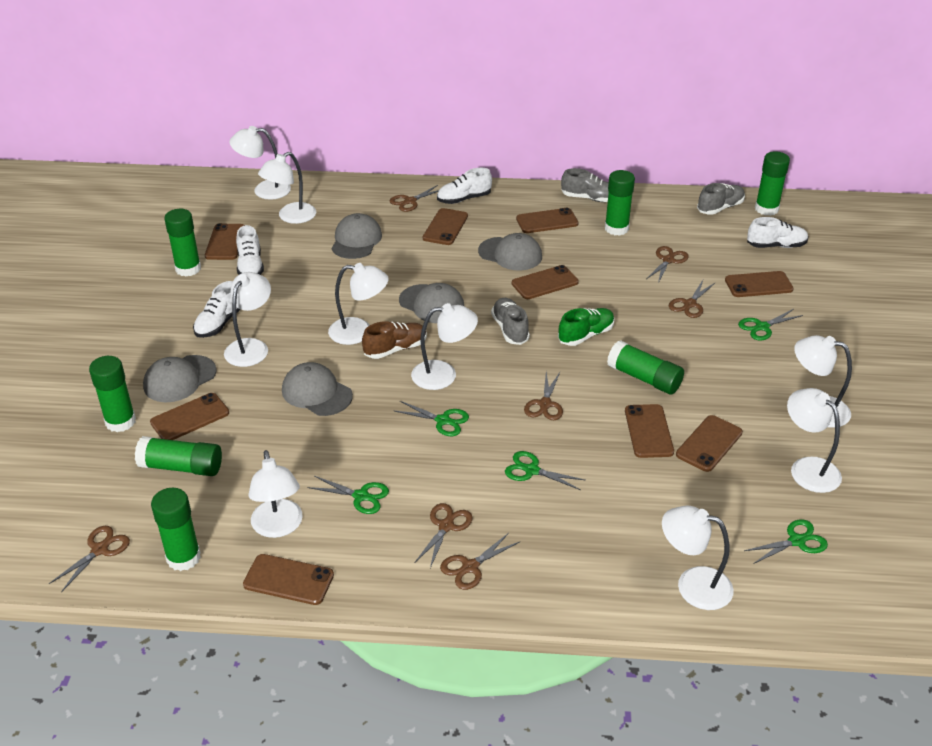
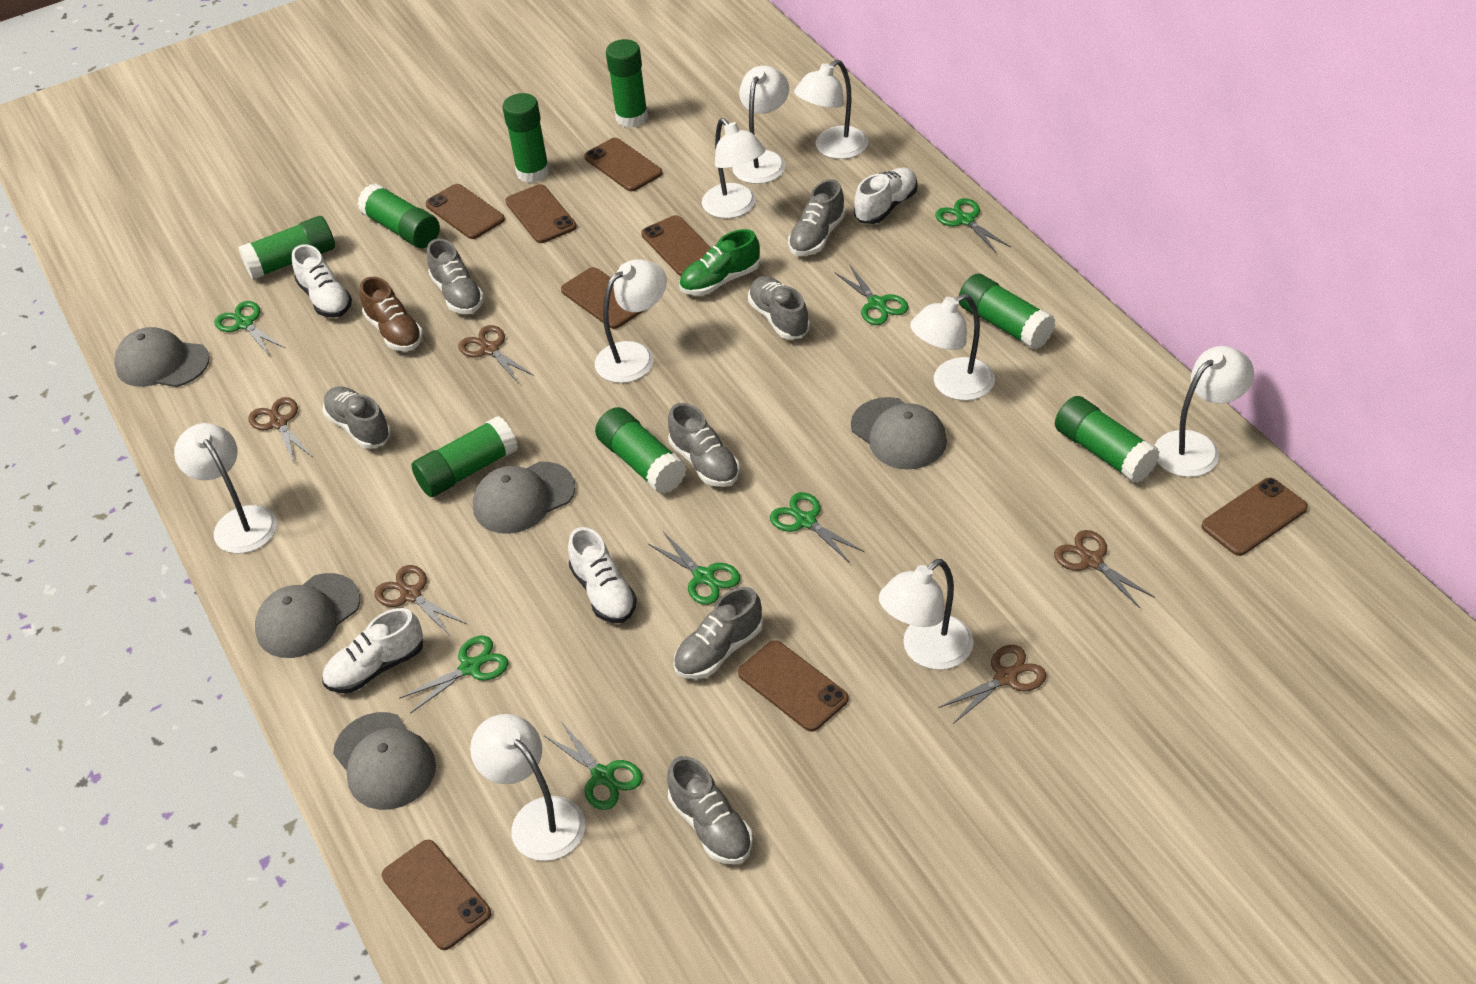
brown phone: [150,393,229,440] [205,223,245,260] [243,554,334,605] [423,208,468,245] [512,265,579,299] [516,208,579,233] [625,404,674,458] [676,415,743,472] [725,271,794,297] = 9 -> [382,840,491,950] [425,184,505,239] [505,184,577,243] [561,267,644,329] [584,138,663,192] [641,215,711,276] [738,640,849,732] [1201,478,1308,556] = 8
brown scissors: [49,526,130,592] [390,185,439,212] [414,503,472,568] [440,533,519,590] [524,372,563,420] [646,246,689,283] [669,280,715,318] = 7 -> [248,397,312,463] [375,565,467,636] [458,325,534,384] [938,645,1046,724] [1054,530,1155,608] = 5
green glue stick: [89,356,136,432] [135,436,222,476] [151,488,201,571] [164,209,201,277] [605,170,635,236] [607,340,684,395] [755,151,790,216] = 7 -> [238,216,335,280] [357,183,440,248] [411,416,518,497] [503,93,550,183] [595,407,687,494] [606,39,648,128] [959,274,1055,350] [1055,396,1160,483] = 8
green scissors: [307,476,389,514] [395,401,469,436] [505,451,585,490] [738,309,803,341] [744,519,828,564] = 5 -> [214,301,285,357] [399,636,509,714] [545,721,642,810] [648,532,740,605] [770,492,865,563] [834,265,909,325] [935,198,1011,254] = 7
grey shoe: [491,298,530,345] [561,168,609,202] [697,183,745,215] = 3 -> [323,386,391,449] [427,239,484,314] [667,756,753,865] [668,403,740,487] [673,587,763,679] [748,276,810,339] [788,179,846,256] = 7

